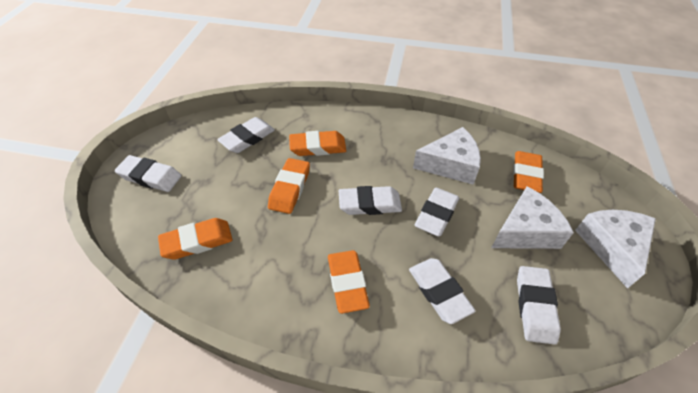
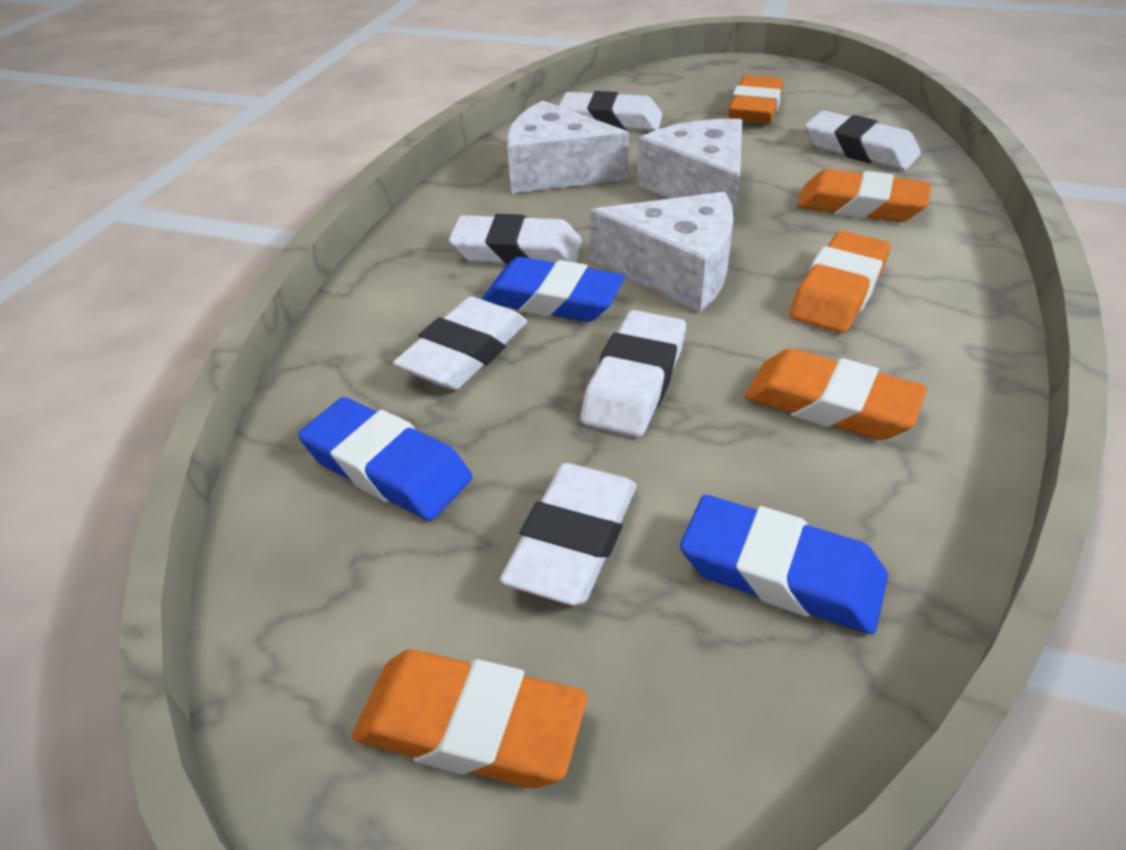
blue eraser: none = 0 -> [298,397,472,520] [482,257,625,322] [680,495,888,634] = 3

